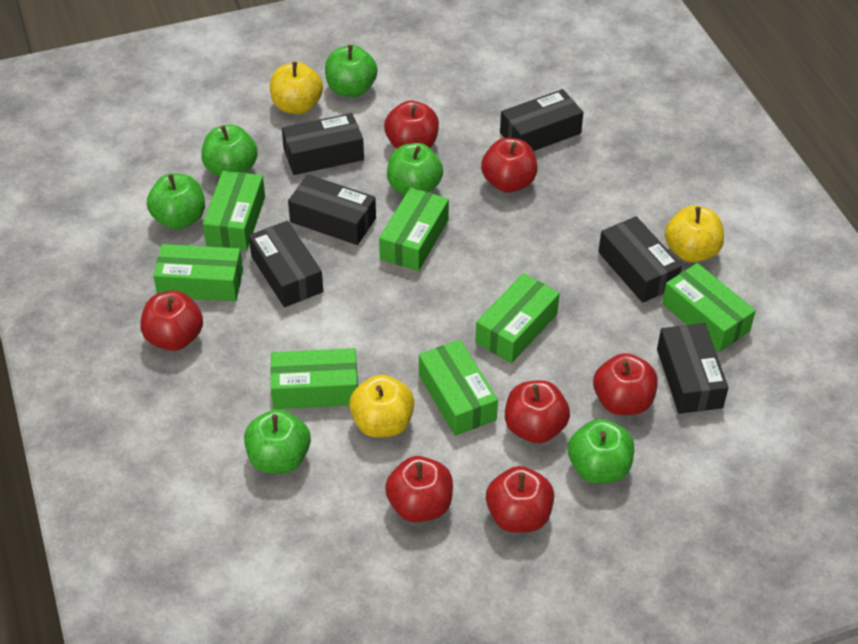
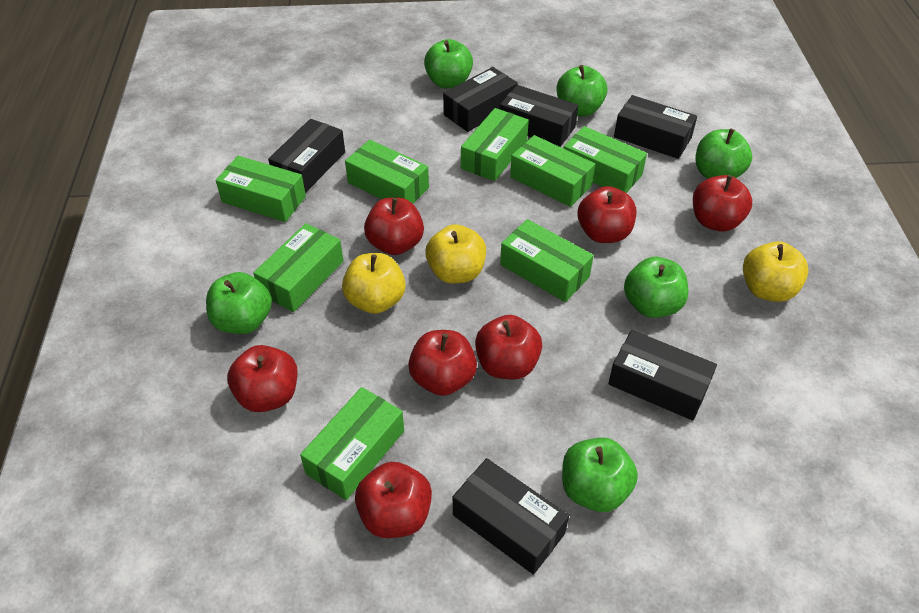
green box: [153,244,243,301] [203,171,265,250] [270,348,358,409] [379,187,449,271] [419,340,498,436] [475,273,560,363] [662,263,756,352] = 7 -> [216,156,306,222] [253,223,343,312] [300,387,404,500] [345,140,429,204] [461,108,529,181] [500,219,594,302] [510,135,595,207] [563,126,647,193] = 8

